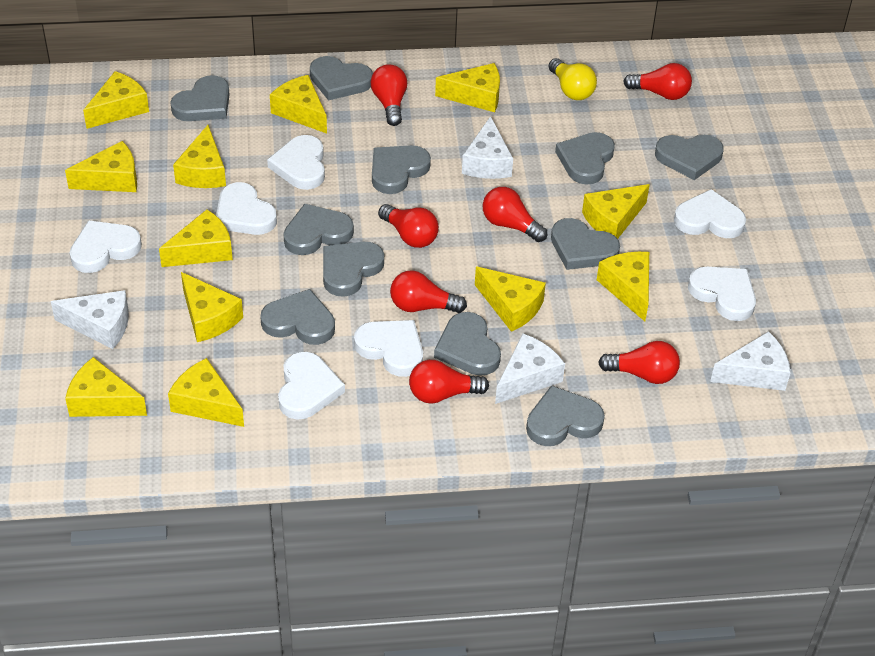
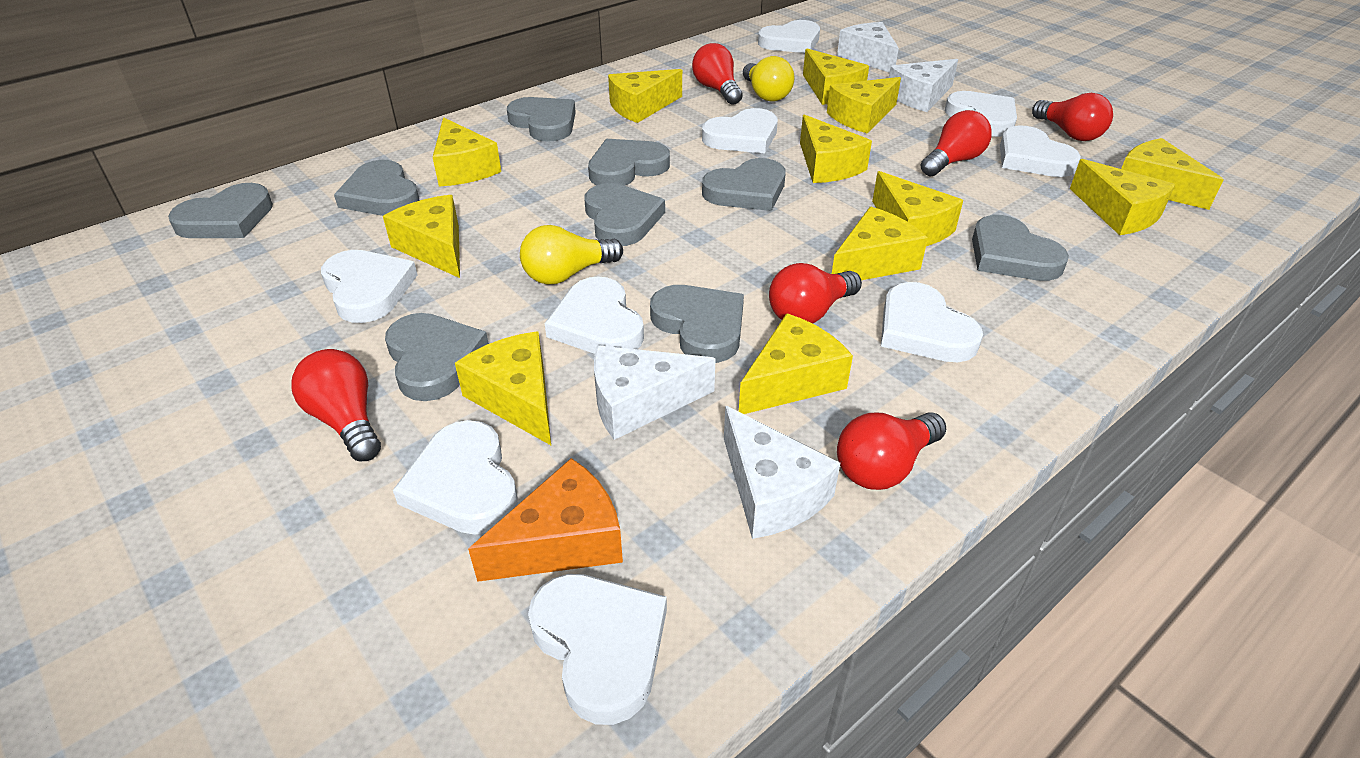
grey heart: [170,75,230,121] [260,289,335,345] [283,204,354,255] [310,56,373,101] [323,242,384,297] [372,145,431,194] [434,312,501,376] [526,385,605,446] [551,218,620,270] [555,132,615,185] [655,135,724,180] = 11 -> [168,183,273,238] [334,160,420,216] [385,313,489,401] [507,97,576,142] [584,183,665,246] [588,139,670,186] [650,285,744,363] [702,158,786,211] [972,215,1069,281] = 9
orange cheese: none = 0 -> [468,458,623,582] = 1
red light bulb: [370,64,407,126] [378,204,439,248] [390,270,467,313] [409,360,489,404] [483,187,547,242] [598,341,680,384] [623,63,692,100] = 7 -> [291,349,381,461] [692,43,743,105] [769,263,862,324] [837,412,946,490] [921,110,992,177] [1032,93,1113,141] = 6
white heart: [70,220,142,273] [216,182,277,235] [267,135,325,190] [278,352,345,420] [354,320,423,377] [674,189,746,238] [688,266,756,321] = 7 -> [321,250,418,323] [393,420,518,535] [528,574,667,725] [545,276,644,354] [702,108,778,153] [758,20,820,53] [881,282,983,362] [945,91,1017,137] [1000,125,1081,177] = 9
yellow light bulb: [548,58,597,100] = 1 -> [520,225,623,284] [743,56,795,102] = 2

